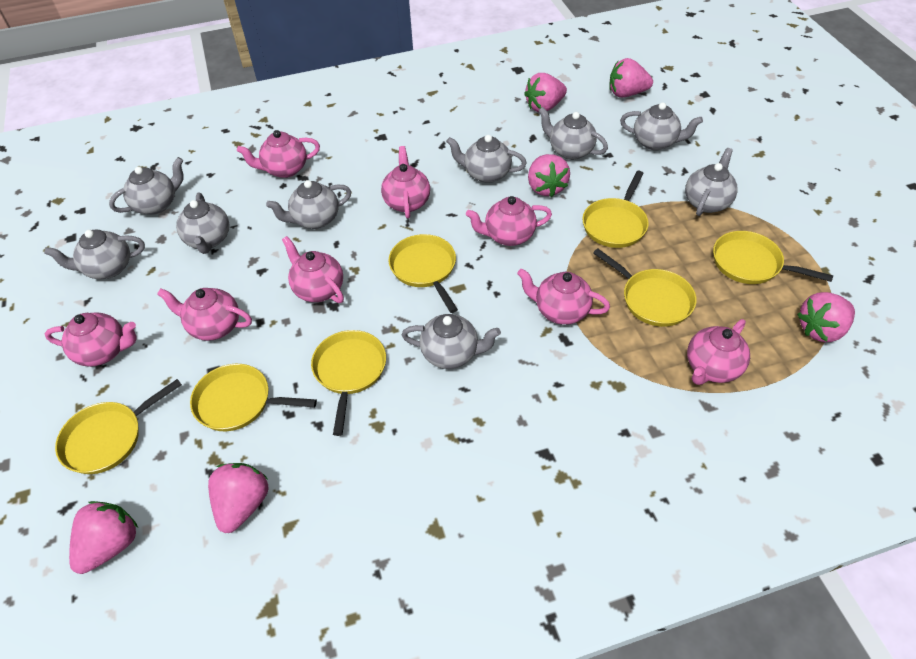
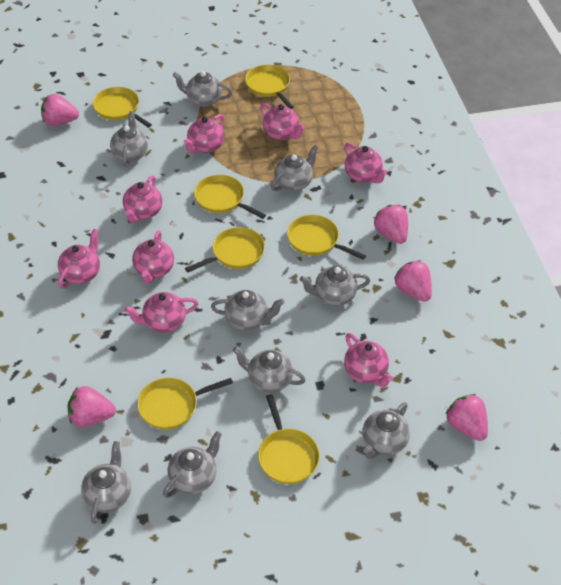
pink strawberry: [69,501,138,574] [208,463,268,533] [524,73,567,112] [528,154,570,197] [609,58,653,98] [797,292,855,342] = 6 -> [41,94,79,126] [67,386,116,427] [374,205,408,244] [394,260,432,302] [445,394,488,441] = 5

